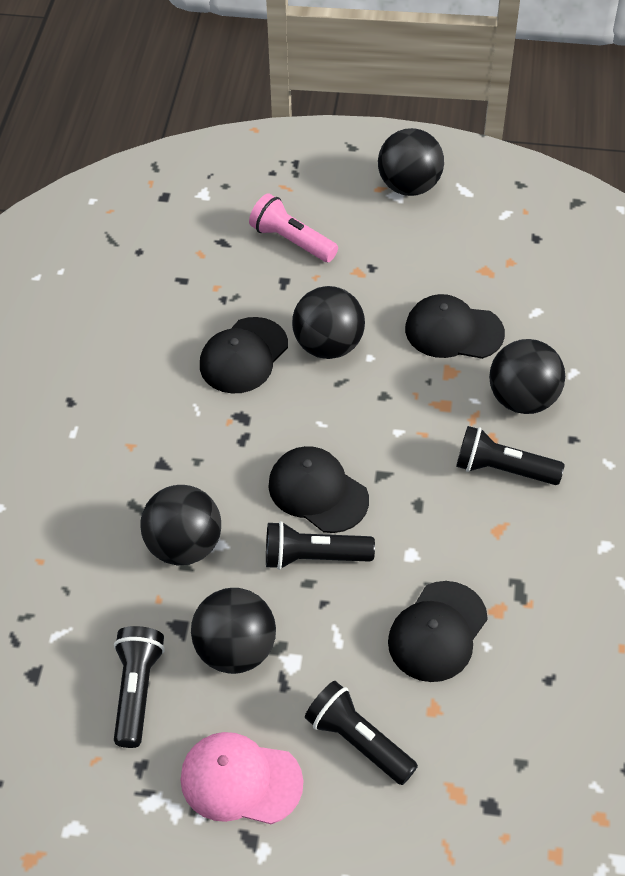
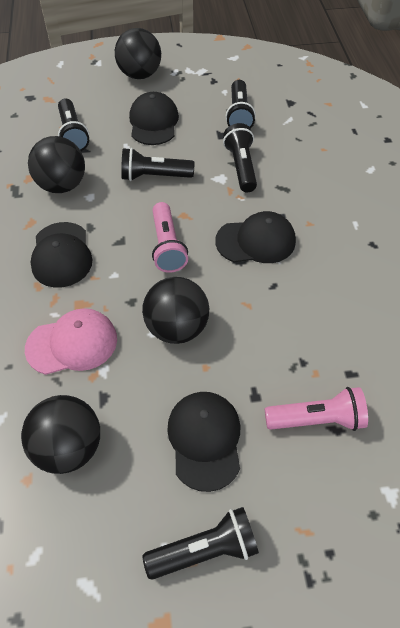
black ball: [140,485,221,565] [191,588,276,674] [292,286,365,359] [378,128,444,196] [489,339,565,414] = 5 -> [21,395,100,474] [28,136,85,193] [115,28,161,79] [142,277,209,344] = 4
black flashlight: [114,626,165,748] [266,521,375,570] [305,681,418,785] [456,426,565,485] = 4 -> [58,98,89,151] [121,148,194,181] [142,507,259,580] [223,123,257,192] [226,80,256,129] = 5
pink flashlight: [249,193,338,262] = 1 -> [152,202,188,273] [265,387,368,431] = 2

